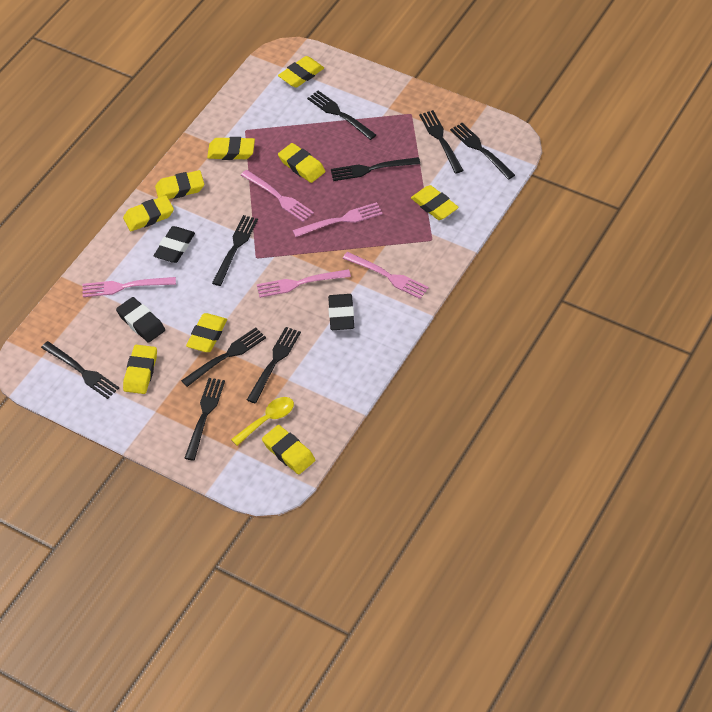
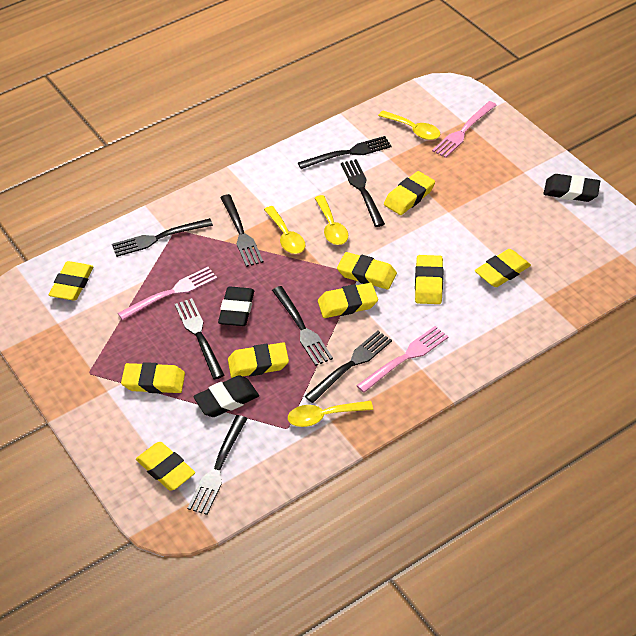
black fork: [41,341,119,399] [181,327,266,387] [185,378,225,461] [212,215,258,286] [247,327,301,403] [307,91,376,140] [331,157,420,181] [419,110,464,174] [450,123,515,180] = 9 -> [112,218,213,257] [175,298,224,379] [188,415,247,515] [220,194,263,267] [272,286,333,366] [298,136,392,169] [305,331,392,403] [341,159,385,227] = 8
pink fork: [83,277,176,297] [241,170,314,222] [257,269,351,298] [293,202,383,237] [343,252,429,299] = 5 -> [118,267,217,320] [356,326,448,393] [432,101,497,158] = 3
yellow spoon: [231,397,294,446] = 1 -> [264,206,306,254] [288,401,373,427] [315,195,348,245] [378,111,440,140] = 4

